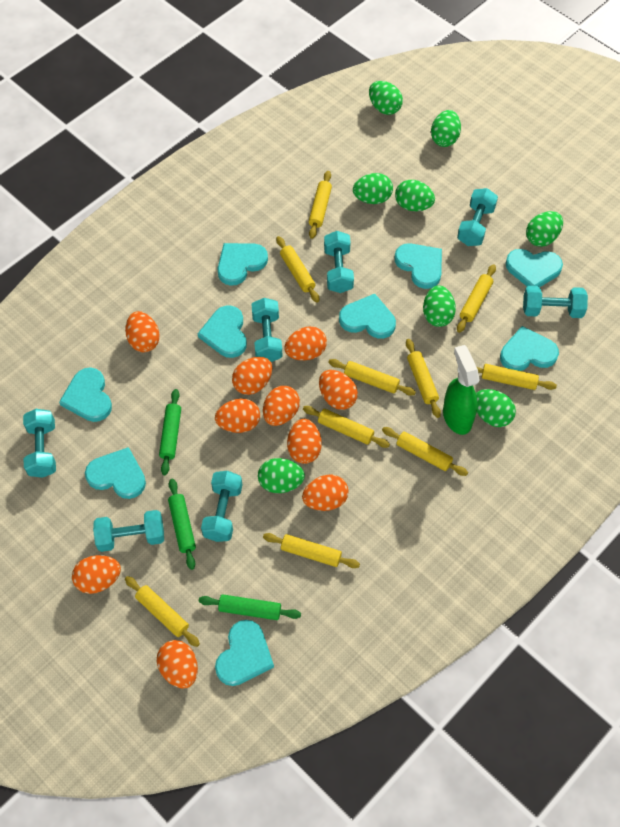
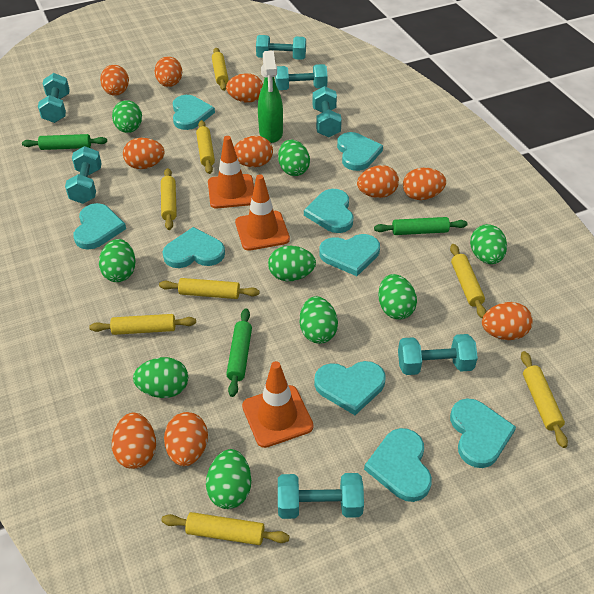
green egg: [258,458,305,493] [353,173,393,204] [369,81,403,115] [395,180,435,211] [423,285,456,327] [431,110,461,147] [476,389,516,427] [526,211,563,247] = 8 -> [99,239,136,282] [112,100,142,133] [133,357,188,398] [206,449,251,509] [268,246,316,281] [278,140,310,176] [300,296,338,344] [378,274,417,320] [470,224,507,264] = 9
orange traffic cone: none = 0 -> [208,136,254,208] [235,174,290,251] [242,361,314,448] = 3
yellow rolling pin: [125,576,200,647] [263,533,360,568] [276,236,319,302] [303,406,390,448] [309,171,332,239] [328,359,416,396] [382,427,468,476] [406,339,441,418] [457,264,496,333] [477,364,557,390] = 10 -> [89,314,196,335] [159,278,259,299] [161,168,177,230] [161,512,289,545] [196,120,215,174] [212,48,229,91] [450,244,487,318] [521,351,568,448] = 8

